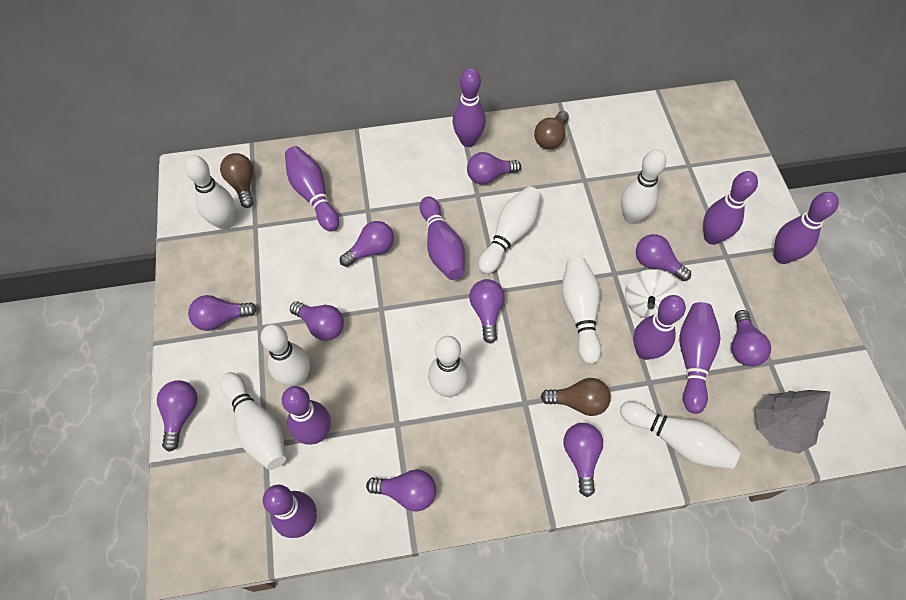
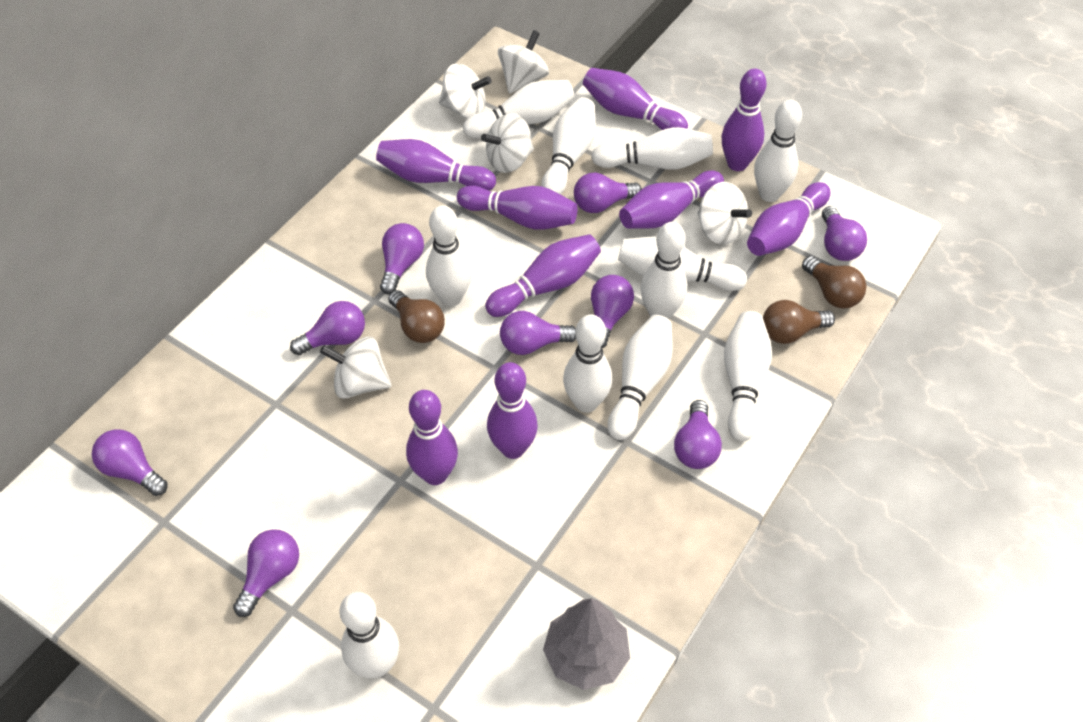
purple light bulb: [157,380,198,452] [188,295,257,331] [290,301,344,341] [340,221,394,267] [366,469,436,512] [467,152,521,184] [469,279,505,344] [564,423,603,497] [636,234,691,281] [731,310,771,366] = 10 -> [92,429,168,496] [233,529,299,617] [290,301,365,355] [380,223,424,294] [500,311,576,355] [574,172,642,213] [591,275,634,348] [674,400,722,469] [822,206,867,261] = 9
white bowling pin: [184,155,235,230] [220,372,286,470] [261,324,310,386] [428,336,469,397] [478,186,541,274] [562,257,601,364] [620,401,741,469] [621,149,666,224] = 8 -> [340,592,399,678] [426,205,472,306] [463,80,575,138] [541,97,596,194] [563,314,612,413] [591,127,713,170] [608,315,672,440] [618,237,747,291] [640,222,687,319] [724,311,772,441] [754,100,802,202] = 11
white spinning top: [625,269,681,318] = 1 -> [320,337,392,399] [439,64,492,119] [481,113,534,173] [498,30,549,94] [697,182,752,245] = 5

